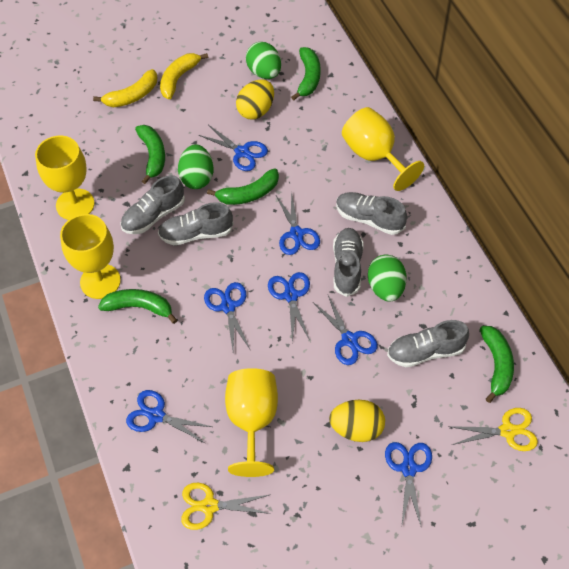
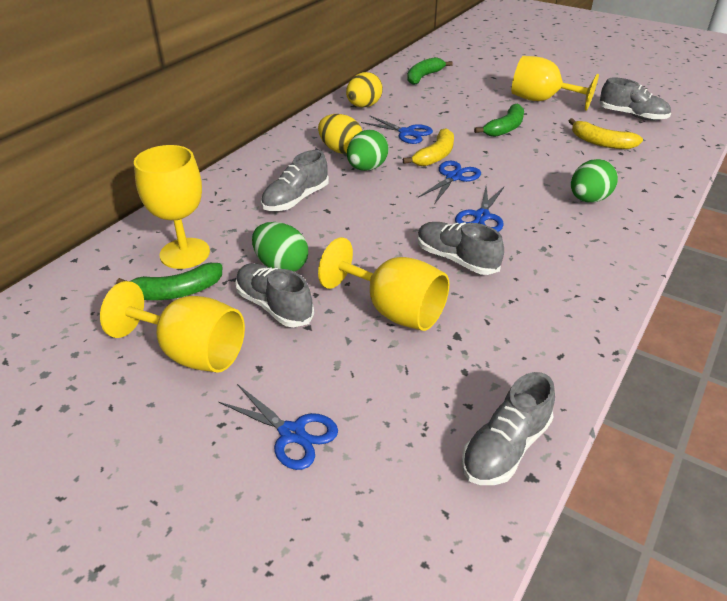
blue scissors: [126,390,212,443] [199,125,268,171] [204,282,250,350] [268,272,310,343] [276,190,320,255] [313,295,378,365] [385,442,432,528] = 7 -> [219,384,338,470] [361,116,433,144] [418,161,481,204] [455,186,504,232] = 4
green banana: [98,289,177,324] [135,125,165,184] [207,168,279,205] [291,47,321,100] [480,326,514,403] = 5 -> [116,263,222,300] [407,57,453,85] [474,104,524,137] = 3
yellow scissors: [181,483,271,530] [448,408,538,451] = 2 -> none = 0

